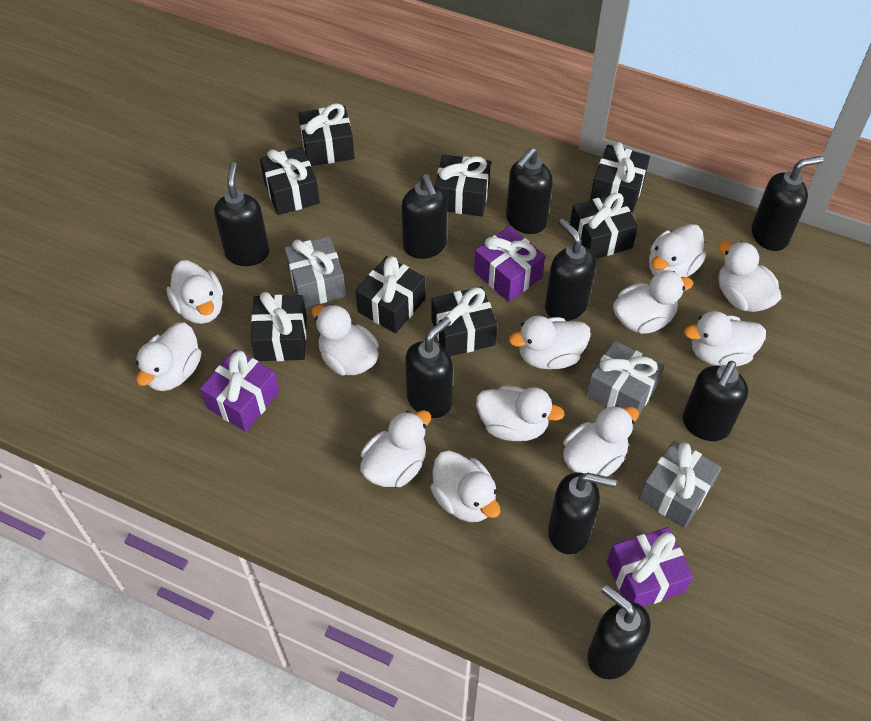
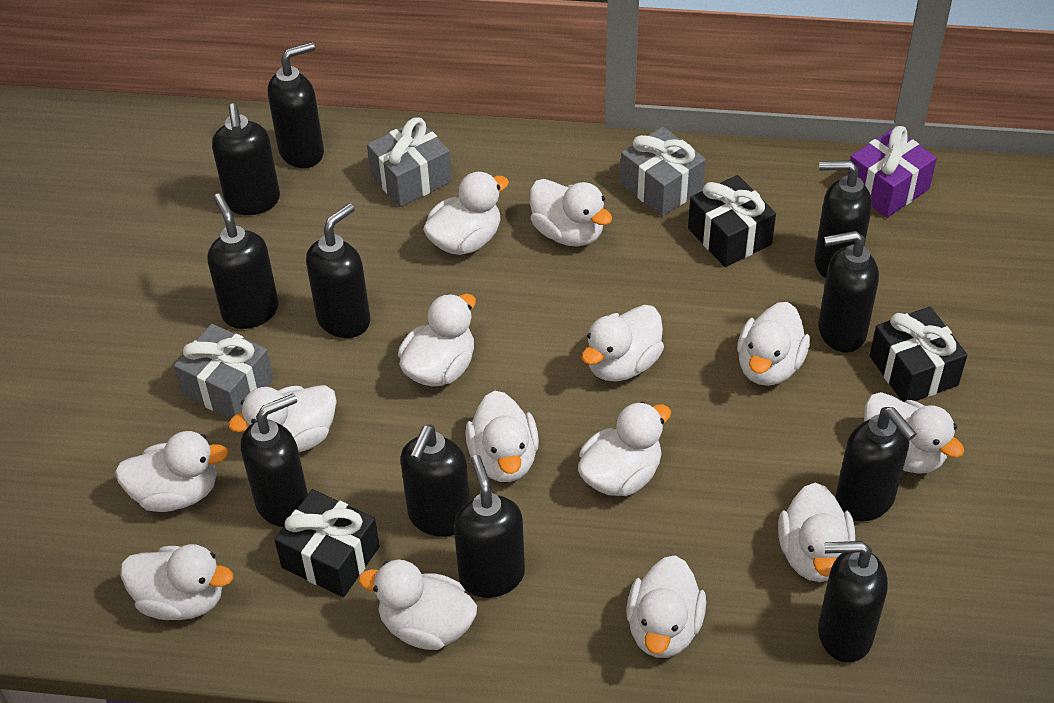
black gift: [251,292,307,361] [260,147,320,215] [298,103,355,166] [355,256,426,334] [431,286,497,356] [435,154,491,216] [570,193,638,259] [590,142,650,213] = 8 -> [274,489,380,597] [688,175,776,267] [869,307,967,402] = 3
black soap dispenser: [214,162,269,266] [402,174,447,259] [405,317,453,418] [506,148,553,234] [545,219,596,321] [548,472,617,554] [588,585,650,679] [683,361,748,441] [752,156,824,251] = 9 -> [207,193,279,329] [212,103,280,215] [241,393,308,527] [268,42,324,168] [306,203,370,338] [401,425,470,537] [454,455,525,598] [814,160,872,278] [818,231,879,352] [818,541,888,663] [835,407,916,522] = 11
purple gift: [200,349,280,432] [474,226,545,302] [607,527,693,607] = 3 -> [847,126,937,218] = 1
white duck: [136,322,201,391] [167,260,223,324] [312,304,379,376] [360,410,431,487] [430,451,500,522] [476,386,565,441] [509,316,591,369] [563,405,639,477] [613,270,693,334] [649,224,706,277] [684,311,766,366] [718,241,782,312] = 12 -> [115,431,229,512] [120,544,233,620] [228,385,337,452] [358,560,477,650] [398,294,476,387] [423,172,509,255] [465,391,539,482] [530,179,612,247] [578,402,671,496] [582,305,664,381] [626,555,706,658] [737,302,810,386] [778,483,855,582] [864,392,964,474] = 14

